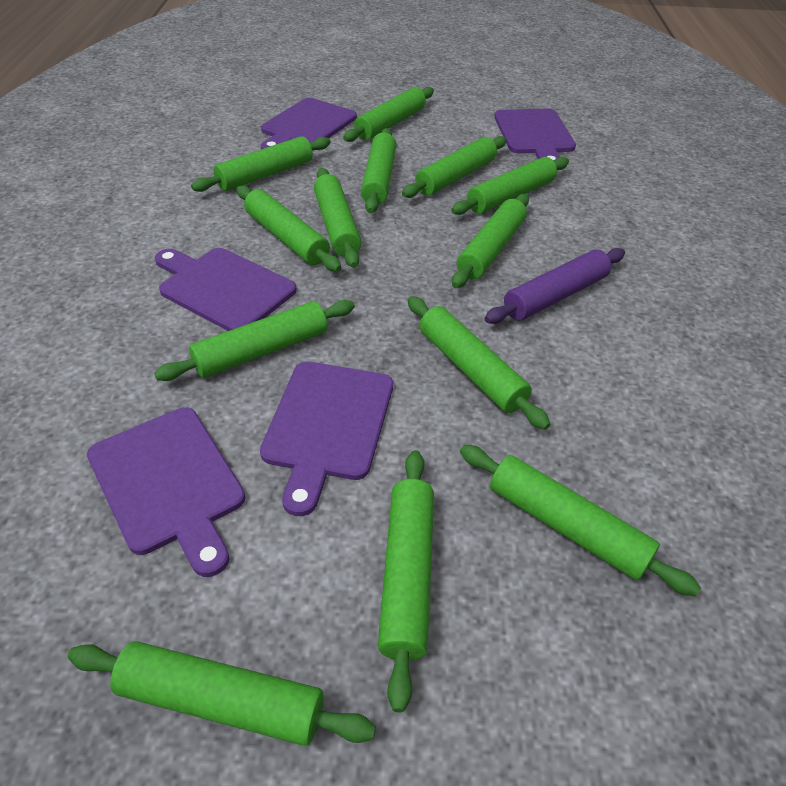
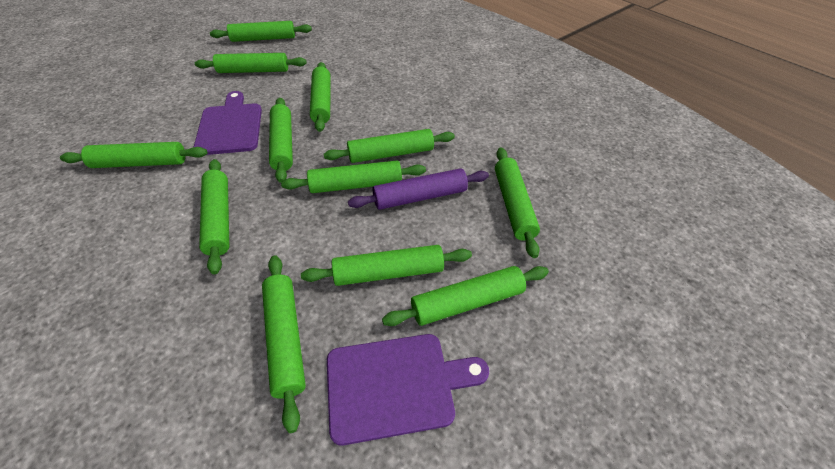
green rolling pin: [68,641,376,746] [154,300,355,381] [191,136,331,192] [237,185,341,272] [314,168,361,268] [343,87,434,142] [361,128,397,213] [378,450,434,713] [402,136,507,198] [408,296,551,430] [451,157,569,215] [452,194,529,288] [460,445,701,597] = 13 -> [60,142,207,168] [195,53,307,73] [199,159,229,274] [210,21,312,42] [262,255,306,433] [269,98,293,183] [281,161,426,193] [301,245,472,286] [310,62,331,132] [324,129,455,163] [382,266,549,326] [495,148,540,258] = 12
purple cutting board: [87,407,245,577] [154,248,297,331] [260,361,393,516] [261,98,357,149] [494,109,576,161] = 5 -> [194,91,262,155] [327,334,489,445] = 2

